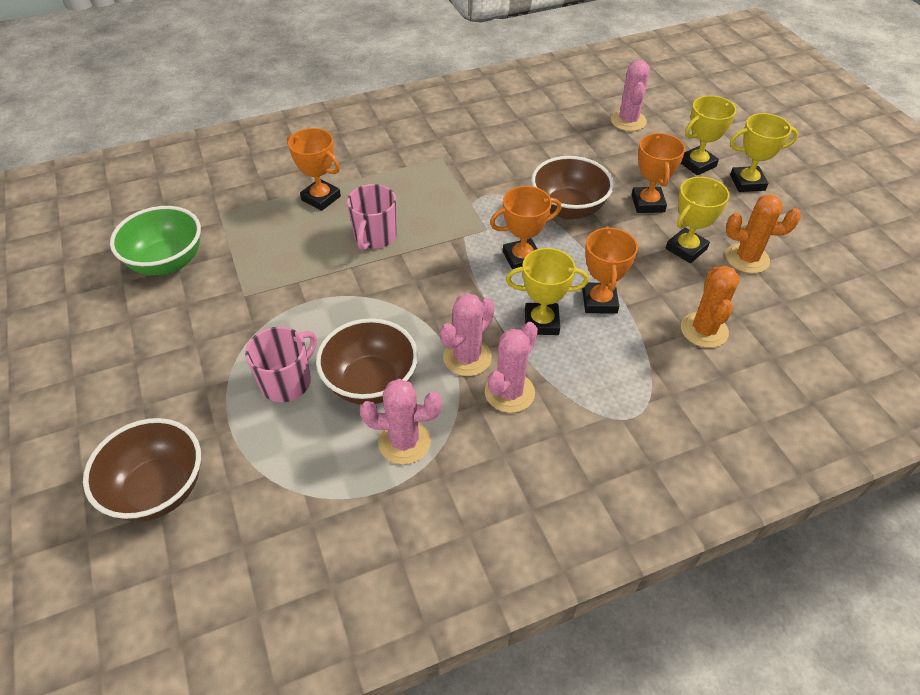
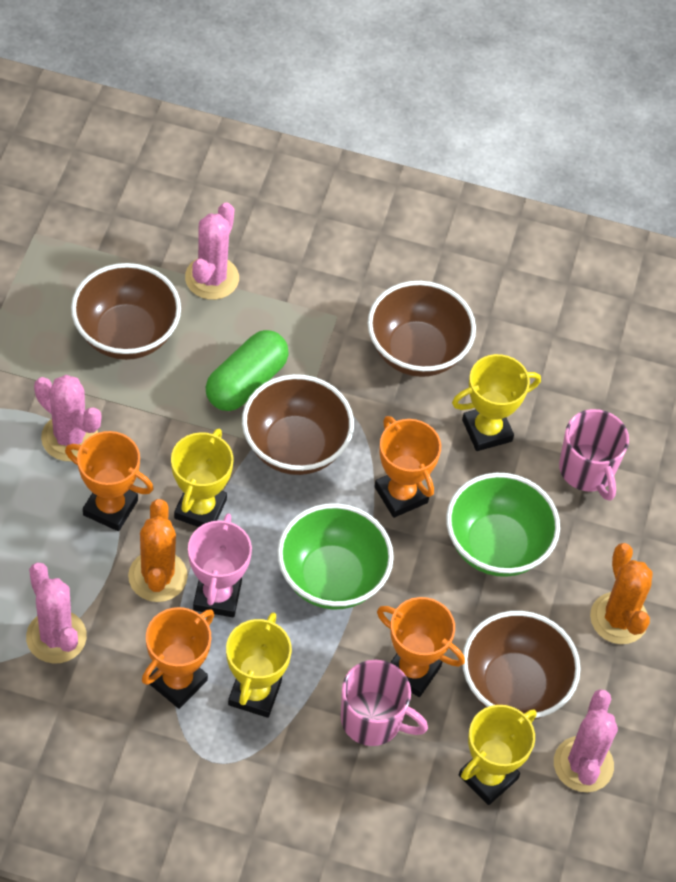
brown bowl: [83,418,201,521] [316,318,418,405] [531,156,614,220] = 3 -> [71,263,181,360] [242,374,354,475] [368,281,476,377] [463,611,581,719] = 4
green bowl: [110,206,201,275] = 1 -> [277,503,394,609] [446,473,560,577] = 2
green capsule: none = 0 -> [206,330,289,411] = 1
pink trophy: none = 0 -> [188,513,252,617] = 1

